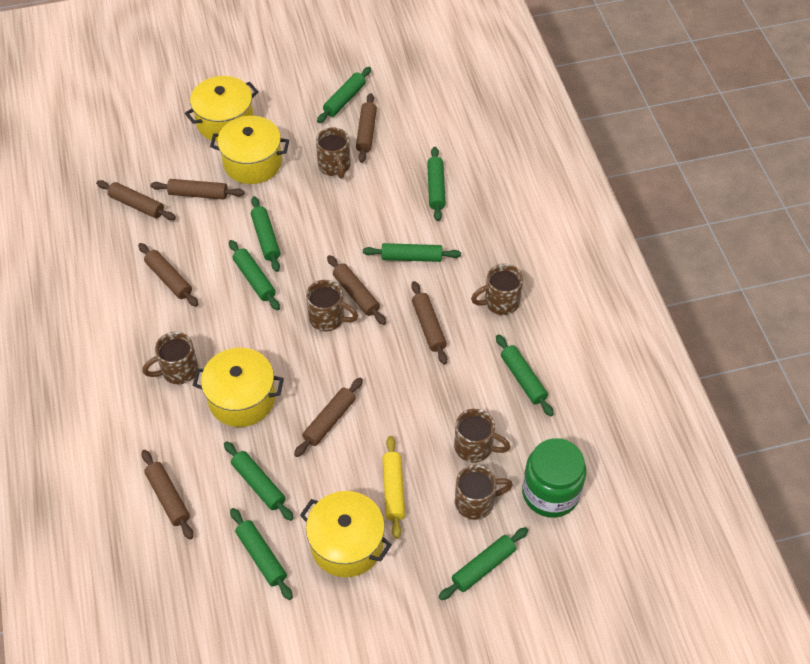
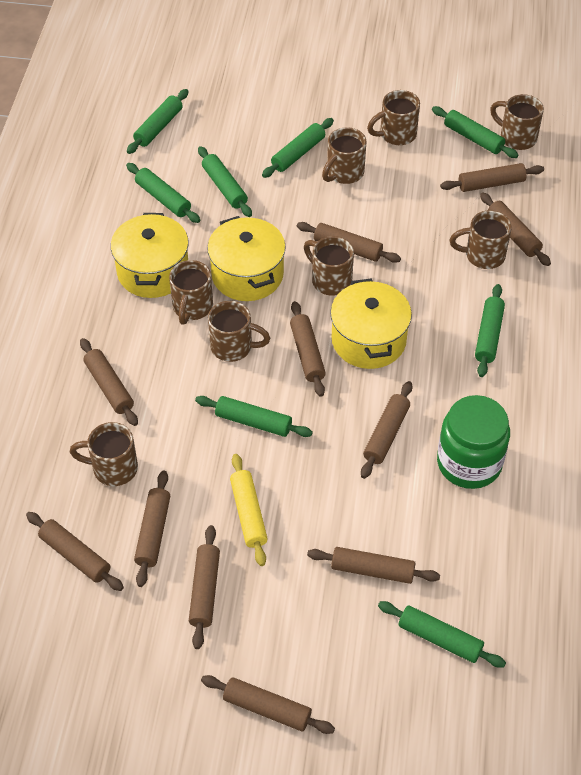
brown mug: [142,332,199,384] [306,280,358,331] [316,128,351,179] [454,409,510,463] [455,465,513,520] [471,264,523,315] = 6 -> [70,422,138,486] [169,260,213,325] [208,301,270,362] [304,236,354,296] [322,127,367,184] [367,90,420,145] [450,210,512,269] [490,94,544,150] = 8
brown rolling pin: [96,180,176,220] [138,243,198,307] [142,450,193,539] [150,179,244,200] [294,378,363,457] [327,255,386,325] [356,93,377,163] [411,281,447,365] = 8 -> [26,512,124,591] [80,338,138,426] [134,471,170,587] [189,525,220,649] [201,675,335,734] [290,301,326,397] [297,222,401,263] [307,547,440,584] [361,381,412,479] [440,163,544,192] [480,192,551,266] = 11
green rolling pin: [224,441,294,521] [229,240,280,310] [230,508,293,600] [251,196,280,272] [317,67,371,123] [363,243,461,262] [427,147,446,221] [439,527,528,600] [496,334,554,417] = 9 -> [126,163,200,223] [127,89,189,154] [195,396,313,437] [198,146,252,217] [262,118,334,178] [378,601,506,668] [432,106,519,158] [475,284,505,377] = 8
yellow pot: [185,76,258,142] [193,348,284,427] [210,116,289,184] [300,491,392,577] = 4 -> [111,213,189,298] [207,216,286,301] [330,279,412,369] = 3

